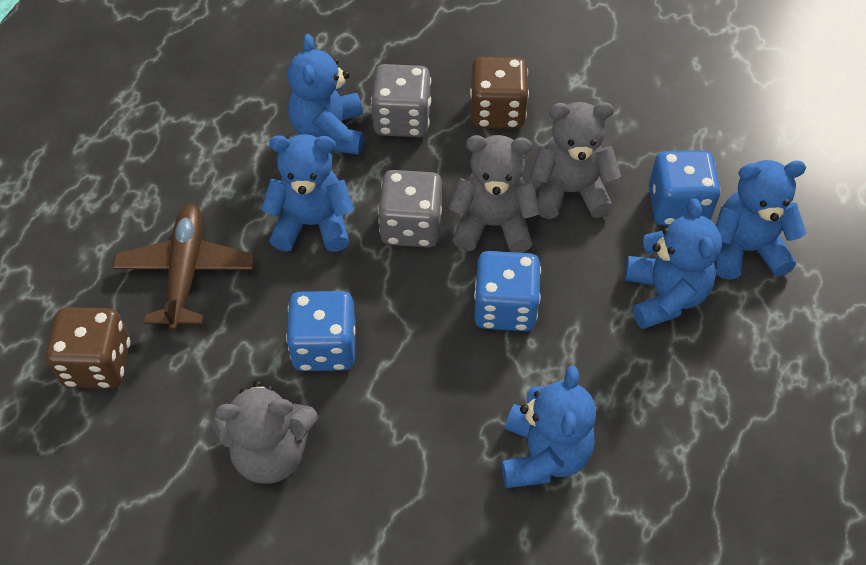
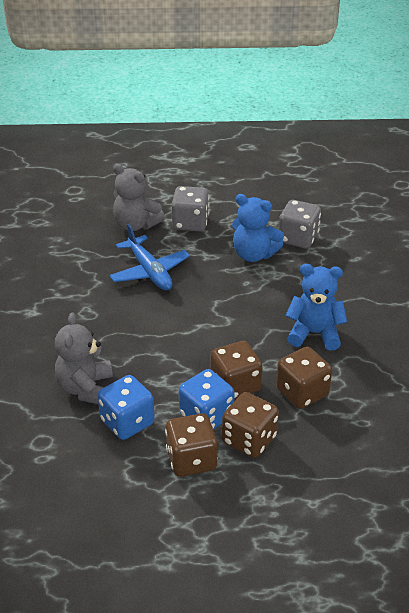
blue dice: [286,291,356,371] [474,251,541,331] [649,150,721,226] = 3 -> [98,375,155,440] [179,369,235,429] = 2
blue plane: none = 0 -> [109,224,190,291] = 1
blue teddy bear: [261,134,354,252] [287,34,364,155] [502,365,596,488] [625,198,722,329] [716,160,806,280] = 5 -> [232,194,284,262] [286,264,347,351] = 2
brown dice: [46,307,130,388] [470,57,529,129] = 2 -> [165,413,218,477] [211,341,262,399] [222,392,279,458] [276,347,332,409] = 4
brown plane: [112,204,254,331] = 1 -> none = 0
grey teddy bear: [212,381,318,484] [448,135,541,253] [530,102,621,219] = 3 -> [55,313,113,404] [113,164,165,231] = 2

